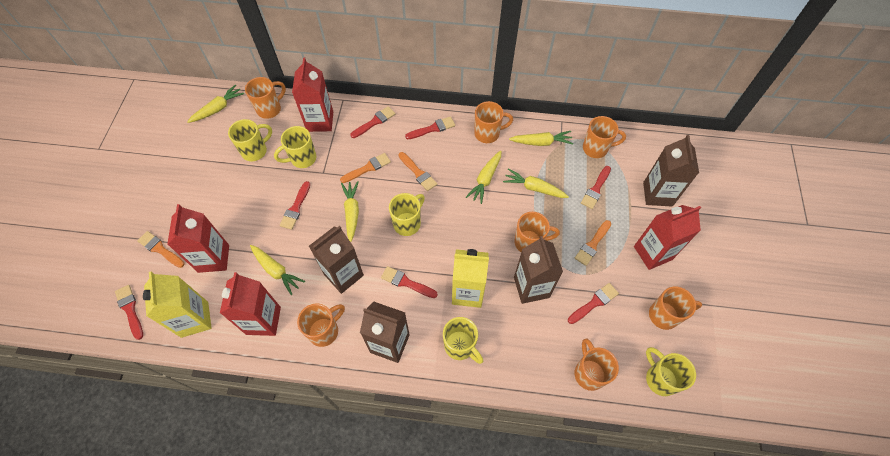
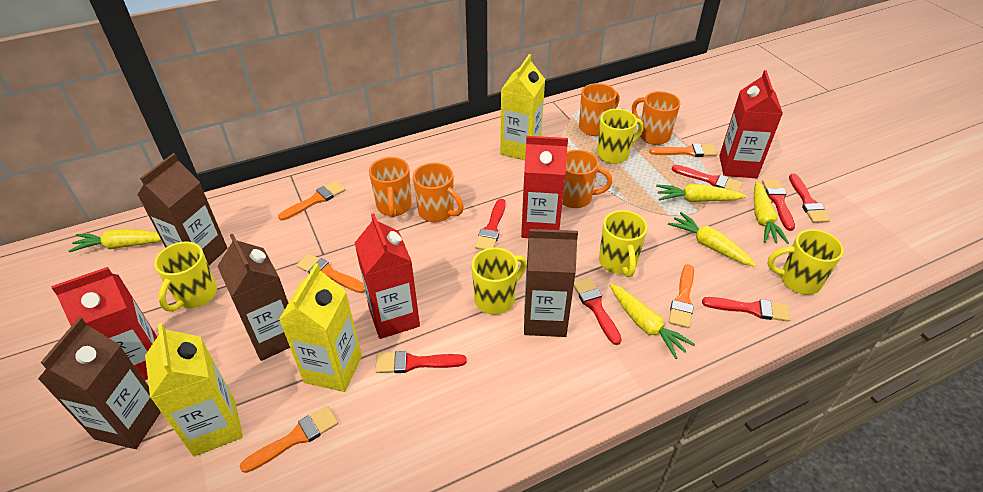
orange brush: [137,231,185,268] [340,153,391,183] [399,152,437,191] [575,220,611,266] = 4 -> [240,406,338,473] [278,181,346,221] [296,254,365,293] [649,144,717,157] [669,264,694,328] = 5
orange mug: [245,77,286,119] [297,304,345,347] [474,101,513,143] [515,212,560,252] [575,339,619,391] [583,116,626,158] [649,286,702,330] = 7 -> [369,157,412,218] [413,163,464,222] [562,150,612,208] [579,83,619,136] [632,91,680,145] = 5
yellow carrot: [187,85,244,123] [250,245,305,295] [341,181,359,242] [466,150,502,204] [503,168,569,198] [509,131,573,146] = 6 -> [69,229,162,252] [610,284,695,359] [656,184,746,202] [668,212,756,267] [754,181,789,244] = 5
yellow carton: [143,272,212,338] [452,249,489,308] = 2 -> [145,323,243,457] [279,263,362,392] [500,54,545,160] = 3

